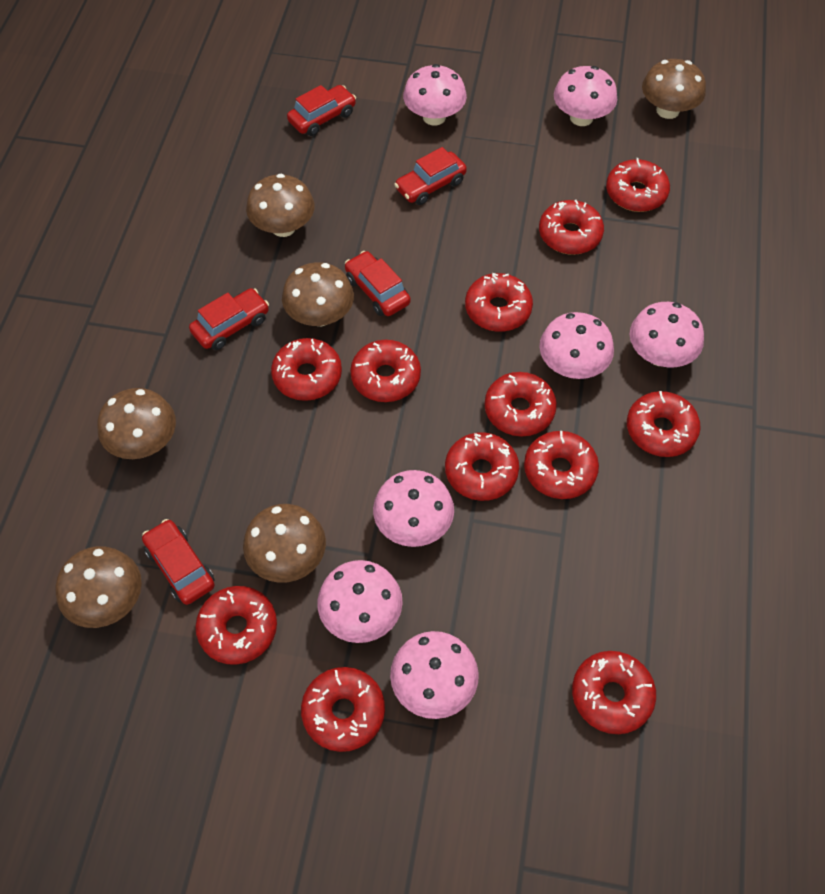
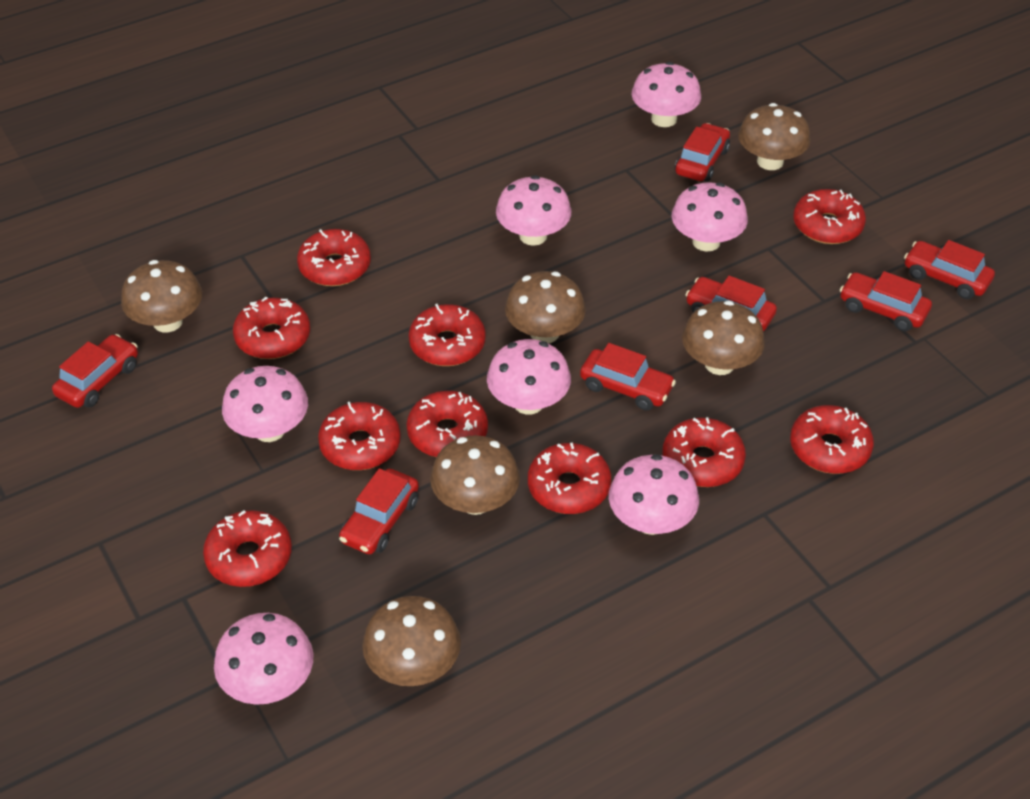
red car: [142,519,215,605] [189,288,269,350] [287,85,356,136] [345,251,411,316] [394,147,467,205] = 5 -> [52,334,138,408] [339,468,419,554] [580,343,676,410] [675,123,730,182] [685,276,777,331] [840,271,932,331] [904,240,995,299] = 7
red donut: [195,586,277,665] [271,338,342,401] [301,667,385,752] [350,340,421,402] [445,432,519,501] [465,273,533,332] [485,372,557,436] [524,431,599,499] [539,200,604,255] [572,651,656,734] [606,158,670,212] [627,391,701,457] = 12 -> [203,510,292,587] [233,297,310,359] [297,229,371,286] [318,402,401,470] [406,391,488,457] [408,304,486,366] [528,442,611,514] [663,417,746,487] [790,405,874,474] [793,189,866,244] = 10

